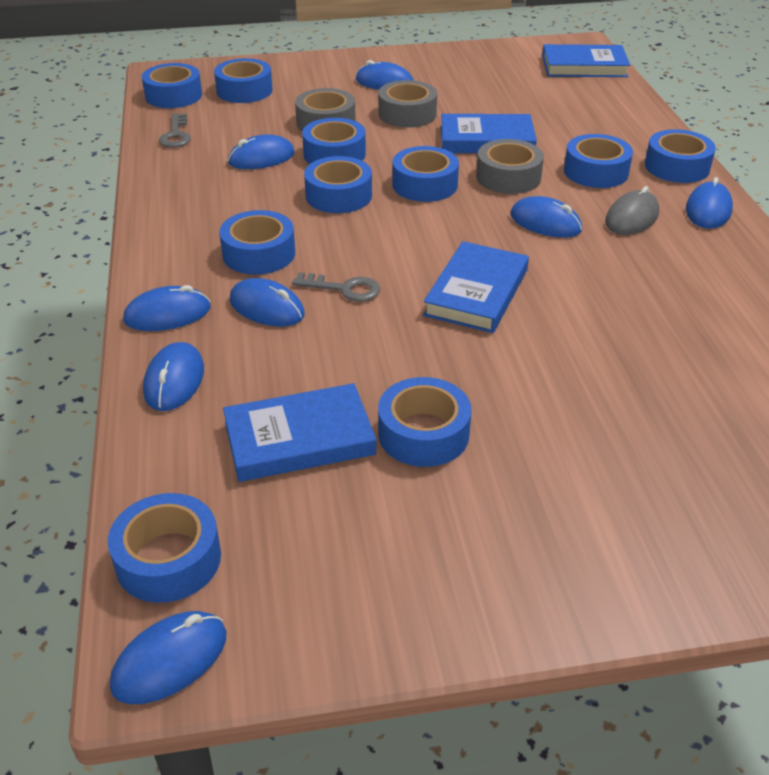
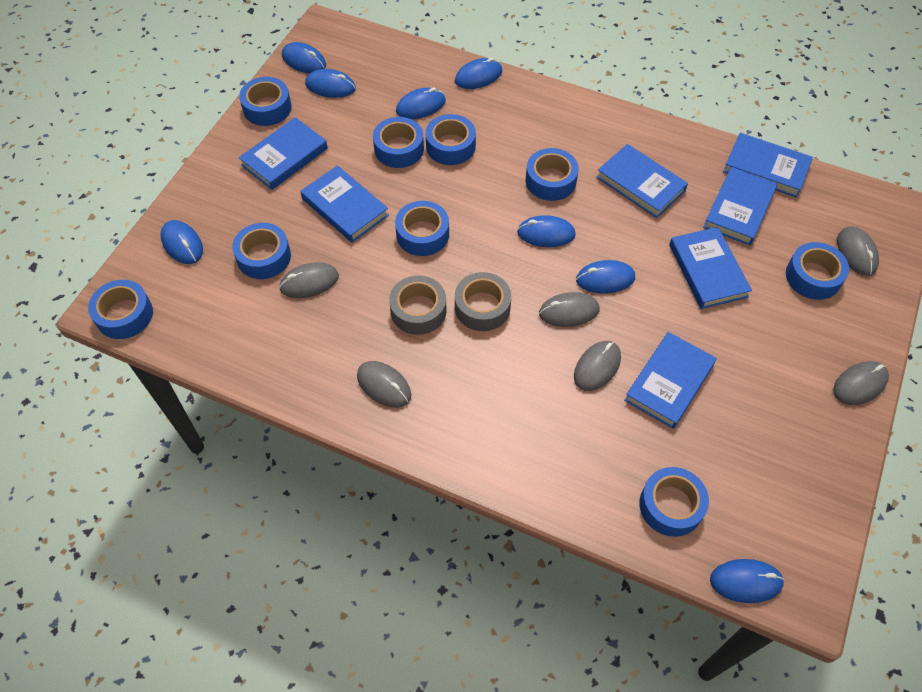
blue book: [223,383,376,482] [423,241,529,333] [441,114,537,153] [542,44,630,77] = 4 -> [239,117,328,190] [300,165,389,243] [596,144,688,218] [624,332,717,429] [669,227,752,309] [703,167,777,246] [723,133,813,198] = 7
blue tape: [108,493,221,603] [142,63,202,108] [214,58,273,103] [219,210,295,275] [302,118,366,164] [304,156,372,213] [378,377,471,467] [392,146,459,202] [564,134,633,188] [645,129,716,183] = 10 -> [88,280,153,339] [232,223,291,279] [239,77,292,126] [373,117,424,168] [395,201,449,256] [425,114,476,165] [526,148,579,201] [639,467,709,537] [786,242,849,300] = 9
grey key: [159,113,191,148] [292,272,380,302] = 2 -> none = 0
grey mouse: [605,186,659,235] = 1 -> [279,262,339,298] [357,361,411,408] [539,292,599,327] [574,341,621,391] [833,361,889,405] [837,226,879,276] = 6
grey tape: [295,88,356,131] [378,80,437,128] [476,139,544,194] = 3 -> [389,275,447,335] [455,272,511,331] = 2

